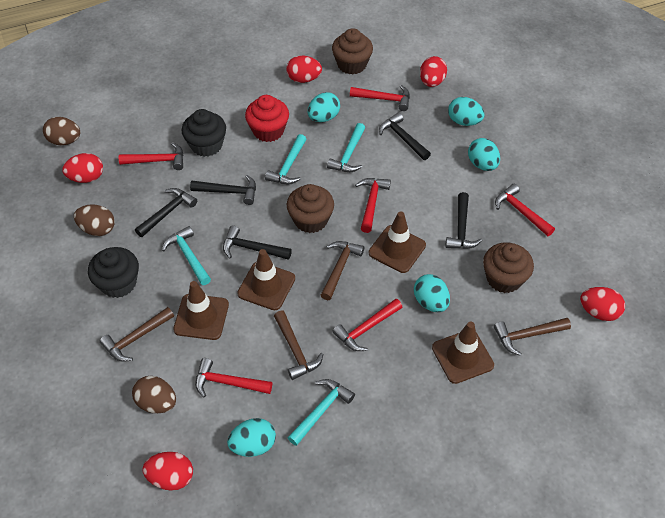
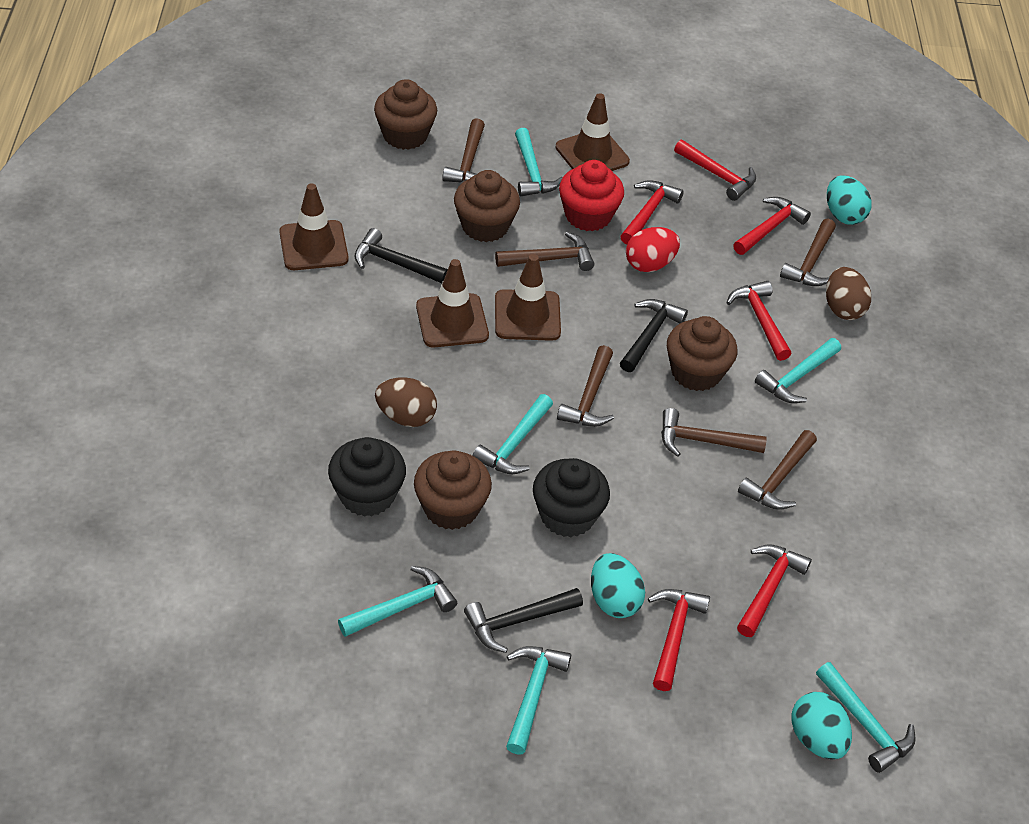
black hammer: [135,188,197,237] [190,175,256,205] [223,225,292,260] [379,112,431,160] [445,192,482,249] = 5 -> [354,228,448,283] [464,588,583,653] [620,299,688,372] = 3
brown cupcake: [287,184,334,233] [332,28,373,74] [483,243,534,293] = 3 -> [374,79,437,150] [414,450,492,530] [454,170,520,242] [667,316,737,391] = 4
brown egg: [43,117,80,145] [74,204,115,236] [132,376,176,413] = 3 -> [375,377,437,427] [826,267,871,320] = 2
brown hammer: [100,307,174,361] [274,311,324,380] [321,241,364,300] [494,318,571,356] = 4 -> [442,118,485,182] [495,232,594,271] [557,345,614,427] [661,408,767,457] [738,430,817,510] [780,219,836,286] = 6
red egg: [62,153,103,183] [143,452,193,491] [286,56,322,83] [420,56,447,87] [580,287,625,321] = 5 -> [626,227,680,272] = 1
turquoise egg: [227,418,276,457] [308,92,340,122] [414,274,450,312] [448,97,485,126] [468,138,500,171] = 5 -> [591,553,645,618] [792,692,852,760] [827,175,872,225] = 3
turquoise hammer: [162,226,211,285] [265,134,306,184] [287,379,355,446] [327,123,365,172] = 4 -> [338,566,457,637] [472,394,553,474] [506,646,571,755] [515,128,563,196] [755,338,841,403] [816,662,916,773] = 6

